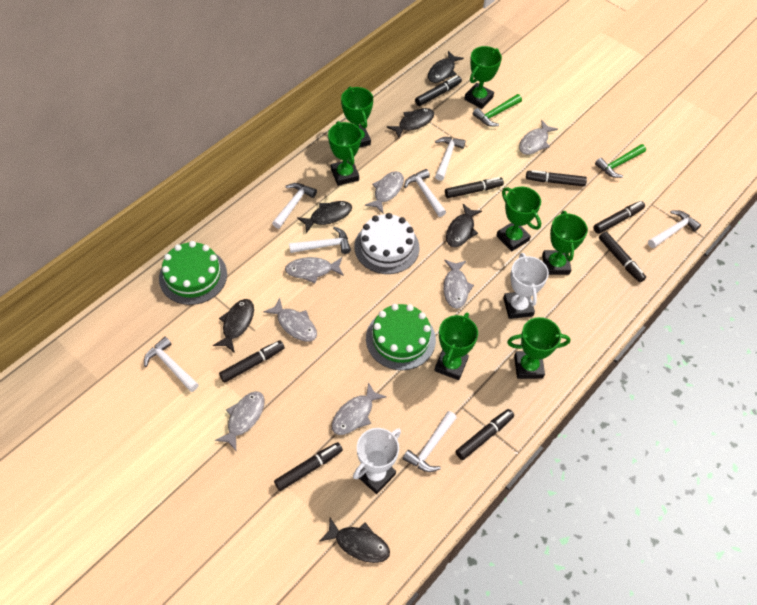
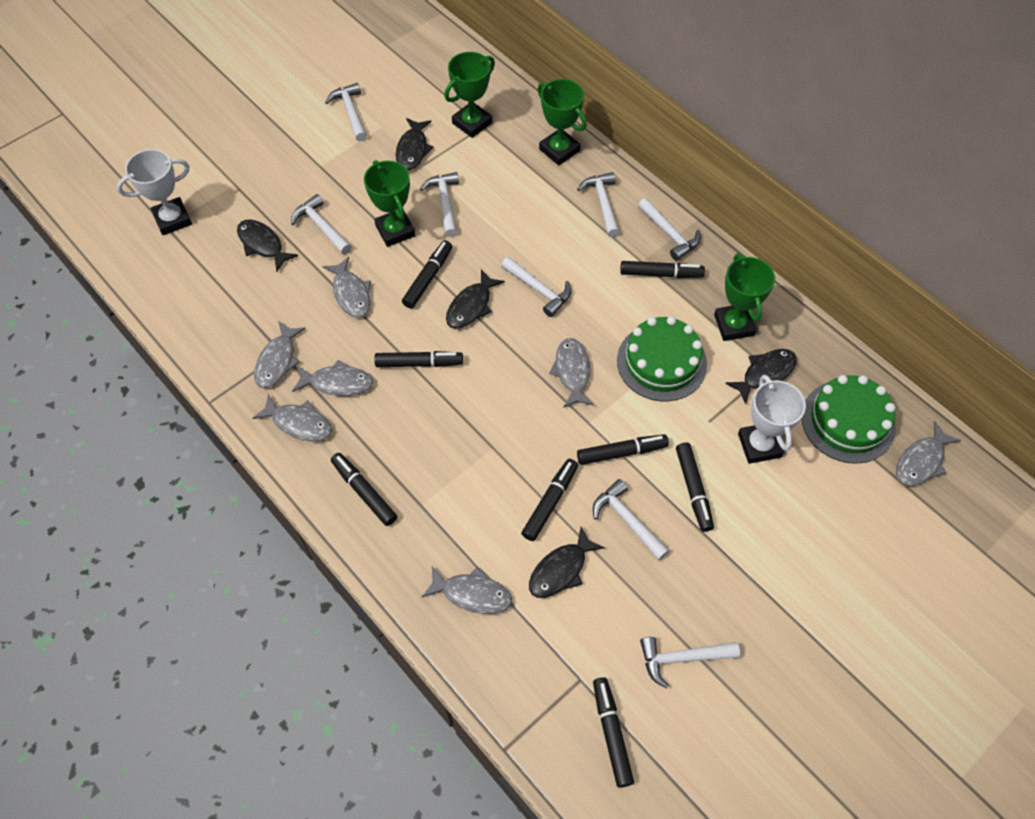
black fish: [213,299,254,353] [297,201,352,233] [319,518,390,563] [387,108,434,138] [428,51,464,83] [446,204,482,247] = 6 -> [237,220,298,272] [396,118,434,170] [446,269,505,329] [529,527,605,598] [725,349,797,404] = 5
green hammer: [473,94,522,126] [595,144,646,178] = 2 -> none = 0
green trophy: [328,121,362,185] [341,86,373,148] [434,313,478,380] [464,46,502,109] [496,187,541,251] [507,317,570,379] [542,211,588,275] = 7 -> [364,160,415,247] [444,52,495,138] [537,79,587,165] [714,253,775,341] = 4
white cake: [354,213,419,274] = 1 -> none = 0
white hammer: [144,337,199,392] [272,183,317,229] [289,227,351,254] [403,411,457,472] [404,169,446,217] [435,137,466,181] [648,211,701,248] = 7 -> [291,194,352,255] [325,83,367,141] [420,172,459,237] [501,257,571,317] [577,172,620,237] [593,479,669,560] [638,198,701,261] [640,637,740,689] = 8

